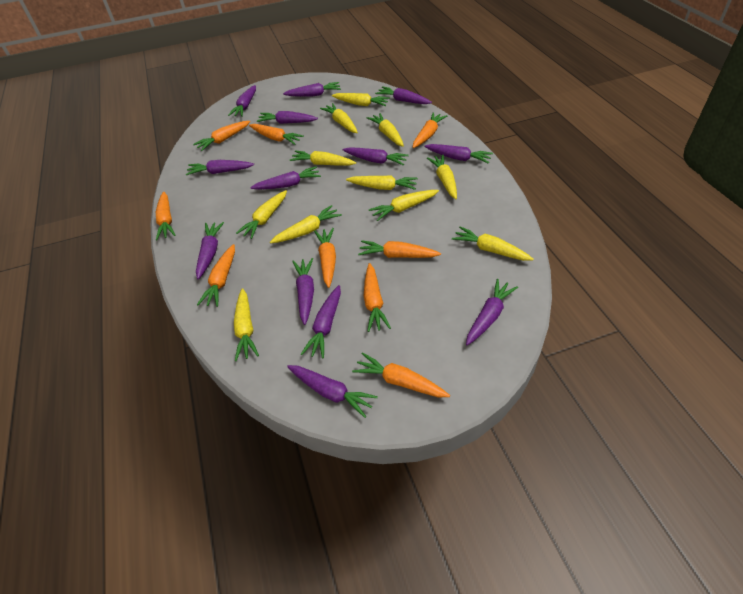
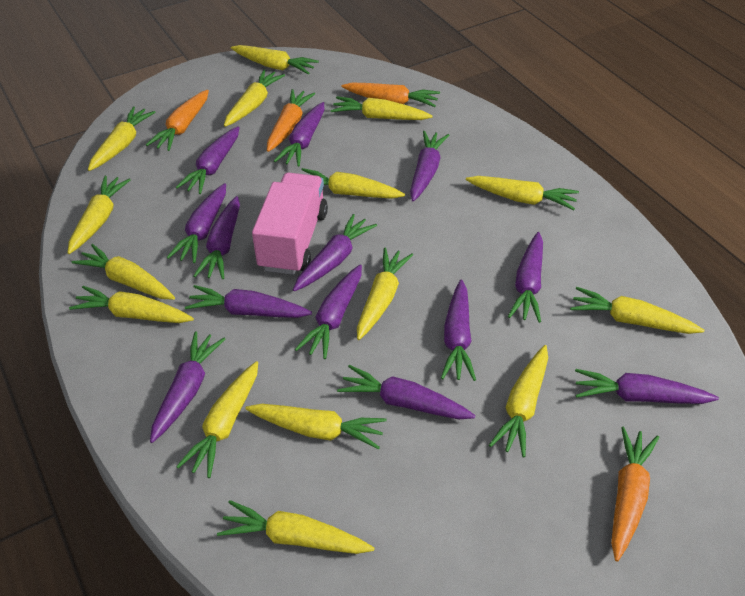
orange carrot: [156,192,176,240] [193,121,250,151] [197,244,235,307] [249,124,304,145] [314,228,336,288] [352,352,450,397] [358,240,441,258] [364,263,391,332] [413,112,448,148] = 9 -> [146,90,209,151] [267,89,315,152] [341,83,440,107] [611,427,659,561] = 4
pink truck: none = 0 -> [252,173,328,275] = 1
yellow carrot: [234,288,259,361] [236,190,287,239] [270,205,342,243] [290,151,356,166] [320,103,358,133] [332,93,390,106] [346,176,418,190] [367,113,404,147] [369,190,439,221] [427,154,457,199] [452,226,534,261] = 11 -> [67,175,131,254] [69,286,194,323] [72,244,175,300] [88,107,156,171] [176,361,258,478] [217,500,374,554] [224,69,285,127] [231,45,319,74] [245,404,386,449] [301,168,405,199] [330,96,433,120] [357,248,413,340] [466,176,579,210] [489,345,548,458] [570,287,704,334] = 15

